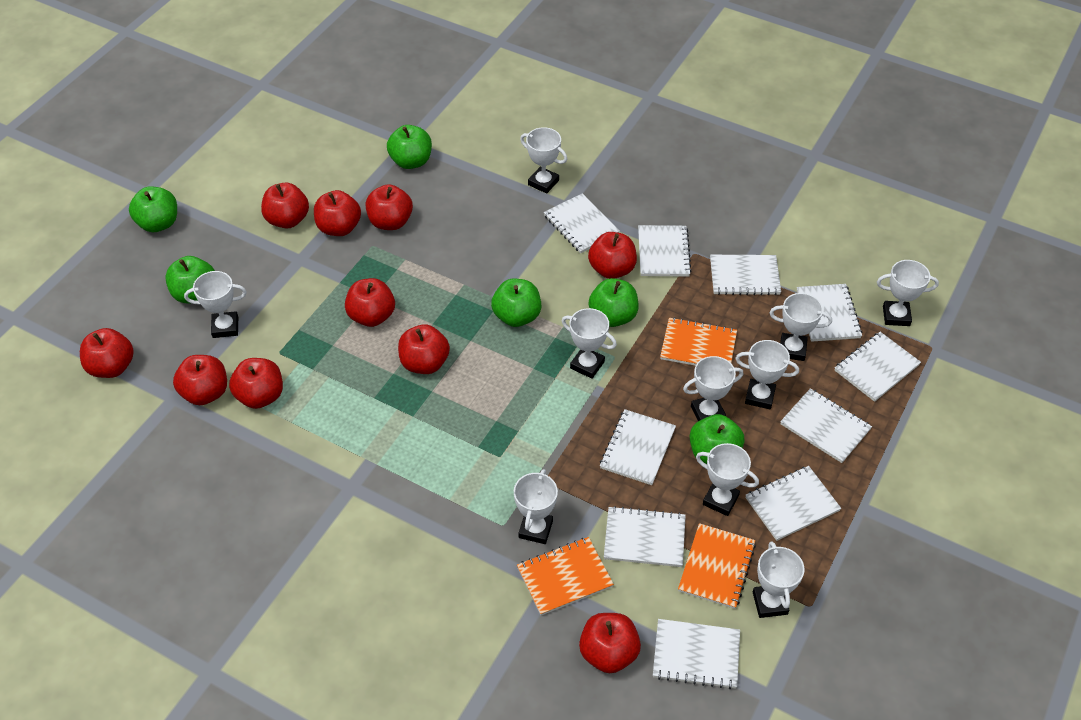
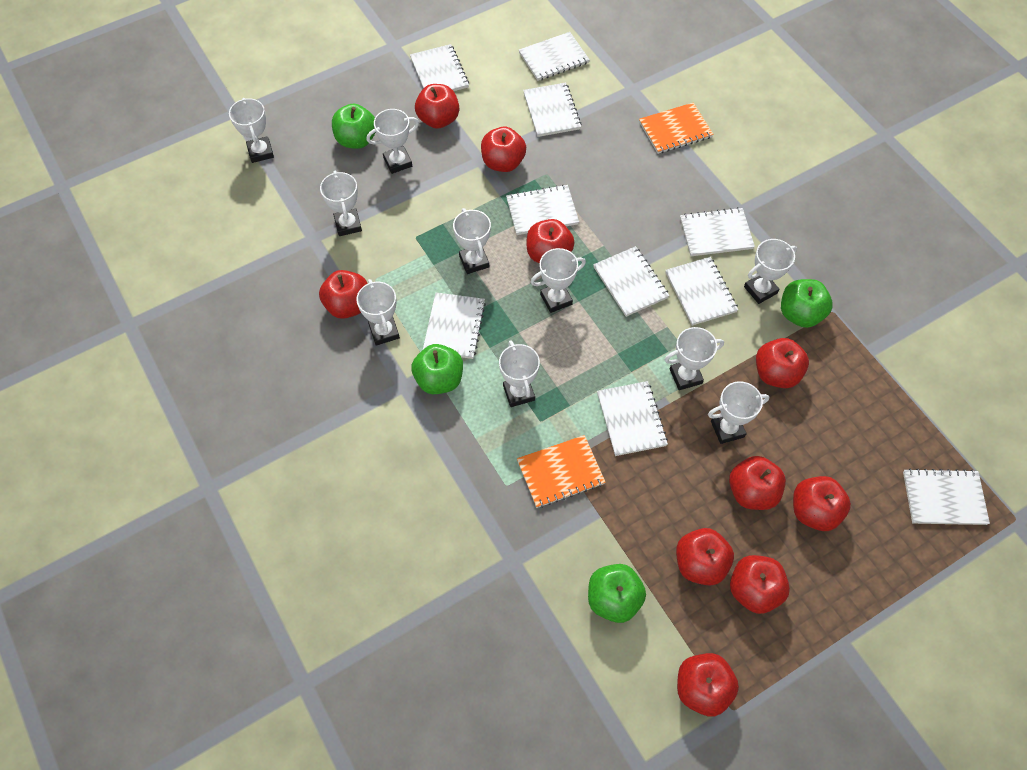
green apple: [129,186,177,232] [165,256,215,304] [387,125,432,169] [491,279,541,327] [589,278,639,327] [690,414,745,464] = 6 -> [332,104,376,149] [411,344,463,394] [588,564,646,623] [781,279,833,328] = 4
orange notebook: [517,537,614,615] [660,317,737,366] [678,523,756,609] = 3 -> [517,435,606,508] [639,102,713,154] = 2

